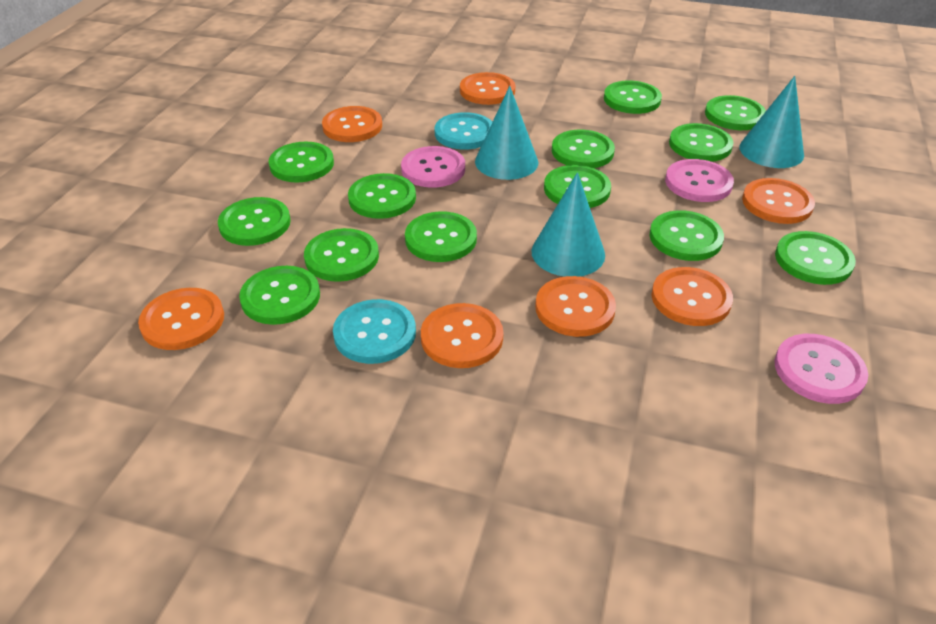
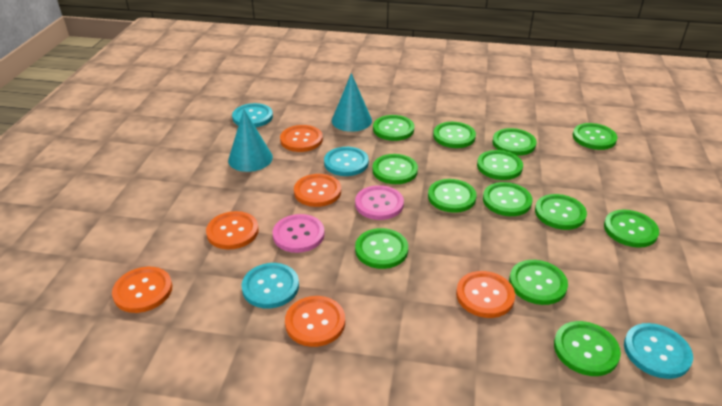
orange button: [138,288,224,350] [322,106,382,142] [421,303,503,368] [460,72,515,105] [535,276,616,337] [651,267,733,326] [742,178,815,224] = 7 -> [112,267,172,313] [206,211,259,250] [280,125,323,152] [285,296,345,347] [294,174,341,207] [456,271,515,318] = 6
pink button: [401,146,465,188] [665,159,734,202] [774,334,868,404] = 3 -> [273,214,325,253] [355,185,404,220] = 2
turquoise button: [333,299,416,364] [435,112,492,150] = 2 -> [232,103,273,127] [241,263,299,309] [324,147,369,176] [624,323,693,379] = 4
turquoise cone: [475,86,538,180] [532,172,605,277] [740,76,804,168] = 3 -> [228,109,273,172] [332,73,372,132] = 2

